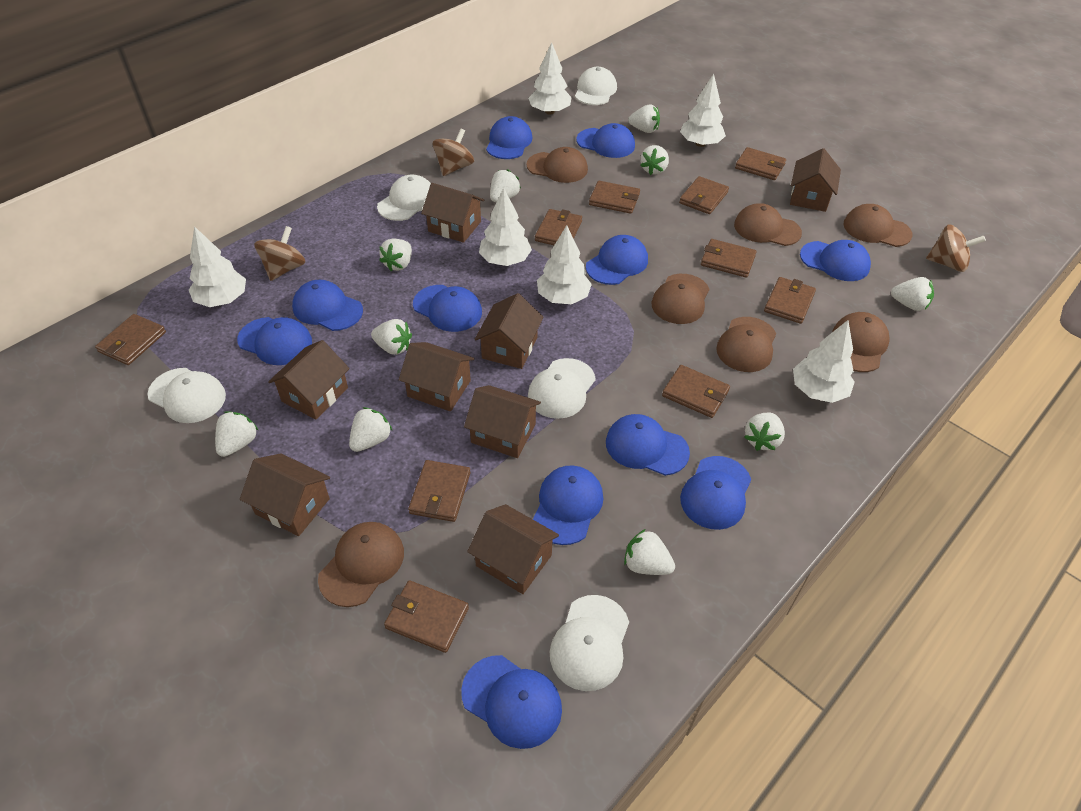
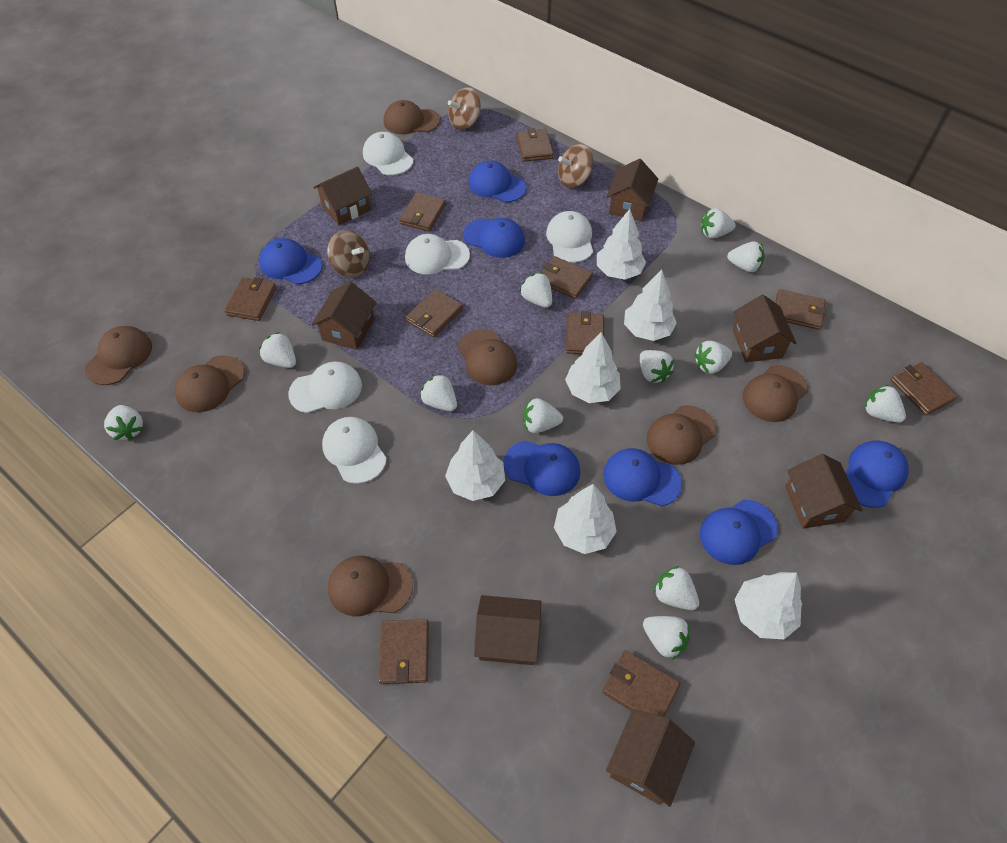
blue cap: [237,317,312,365] [292,280,363,331] [413,285,482,332] [461,655,562,749] [486,116,532,159] [533,465,603,545] [576,123,635,158] [586,235,648,285] [606,414,690,476] [680,456,751,530] [800,240,871,281] = 11 -> [260,238,322,285] [463,218,525,258] [468,161,527,202] [503,440,580,496] [603,448,682,506] [700,499,778,565] [845,441,909,508] = 7
brown house: [240,453,330,536] [268,340,350,420] [399,342,474,411] [421,183,484,243] [464,385,541,458] [467,504,559,594] [475,293,544,369] [790,148,841,212] = 8 -> [312,281,376,350] [313,166,372,225] [474,595,541,665] [606,159,658,221] [606,709,695,807] [733,295,796,362] [785,454,862,529] = 7
white strawberry: [215,411,258,457] [349,407,392,452] [371,319,412,355] [379,238,412,271] [490,169,521,202] [624,529,675,575] [628,104,660,133] [640,145,669,175] [745,413,785,451] [891,277,934,311] = 10 -> [104,405,143,440] [259,332,296,368] [420,373,457,411] [520,272,552,308] [523,398,563,433] [640,350,674,383] [643,616,690,660] [653,566,699,610] [694,341,732,374] [701,208,736,238] [727,241,765,272] [864,385,906,423] = 12

